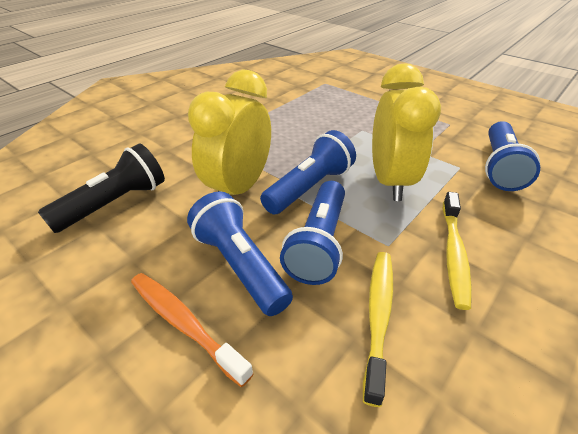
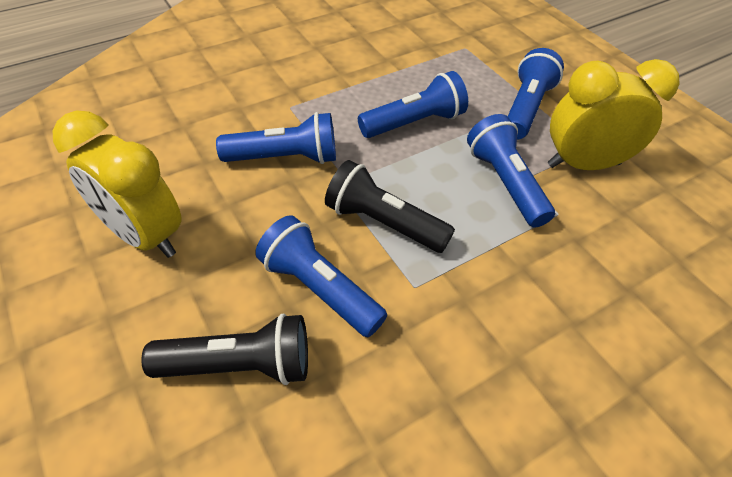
black flashlight: [38,144,165,233] = 1 -> [141,314,308,385] [325,160,455,253] = 2
blue flashlight: [187,192,293,316] [260,130,356,214] [280,181,345,285] [485,121,540,191] = 4 -> [216,112,336,164] [255,215,387,337] [358,71,468,138] [467,114,555,228] [507,48,564,140] = 5
orange toothbrush: [131,273,254,387] = 1 -> none = 0
yellow toothbrush: [363,252,393,407] [443,192,472,310] = 2 -> none = 0

